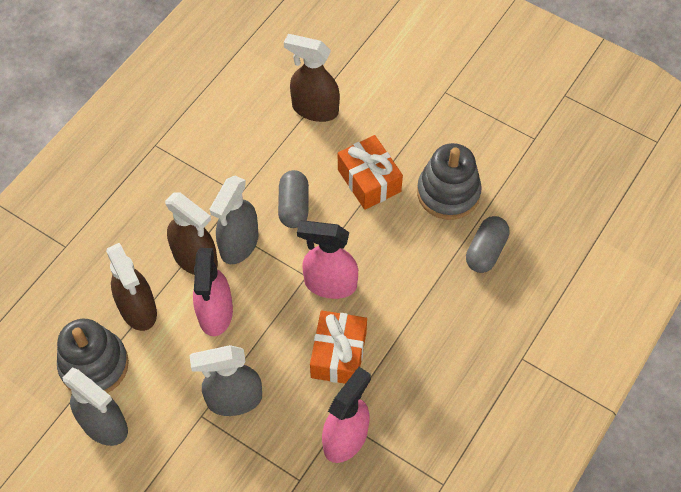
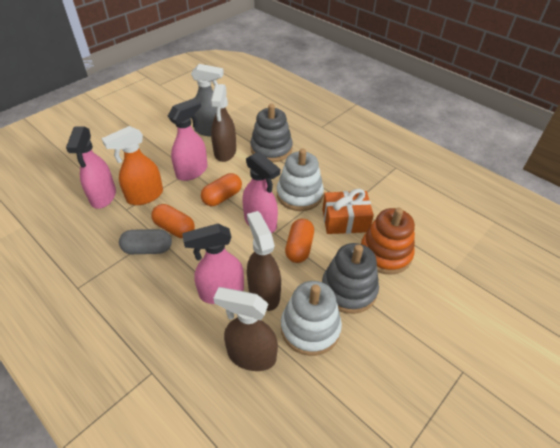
grey capsule: [278,170,309,228] [466,216,510,273] = 2 -> [119,229,172,254] = 1
grey spray bottle: [63,367,128,446] [189,345,262,416] [210,176,259,264] = 3 -> [191,64,224,136] = 1
orange capsule: none = 0 -> [151,204,195,238] [201,173,242,206] [285,219,314,263] = 3
orange gift: [310,311,367,384] [338,135,403,210] = 2 -> [322,189,374,234] = 1
orange spray bottle: none = 0 -> [101,126,163,205] = 1
orange stacking toy: none = 0 -> [361,208,415,275] = 1
pink spray bottle: [193,248,233,336] [297,220,358,299] [322,367,371,463] = 3 -> [66,127,116,209] [168,98,207,181] [182,224,244,304] [242,151,280,233] = 4
white stacking toy: none = 0 -> [277,148,324,211] [281,281,342,356] = 2

